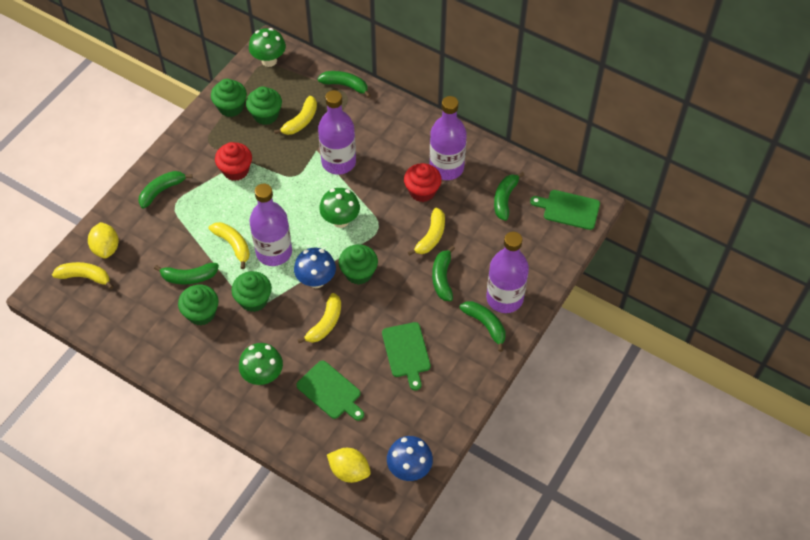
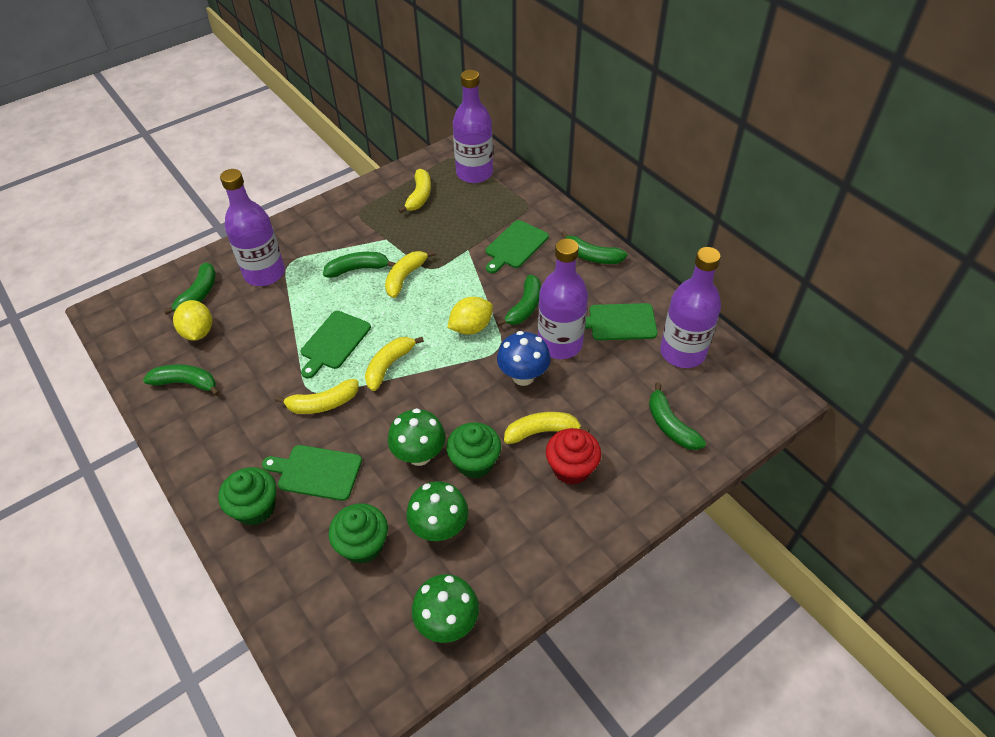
blue mushroom: [294,248,336,288] [387,436,433,481] = 2 -> [497,331,551,386] = 1
green cupcake: [178,285,219,325] [211,79,247,117] [231,271,272,312] [246,86,282,125] [339,244,378,285] = 5 -> [218,467,276,526] [329,503,388,564] [446,422,501,479] = 3
green cutting board: [296,360,364,421] [382,322,431,391] [530,190,600,230] = 3 -> [262,445,362,501] [301,311,371,379] [485,220,549,273] [585,303,658,340] = 4
red cupcake: [215,142,252,181] [404,163,442,202] = 2 -> [546,428,601,485] = 1

